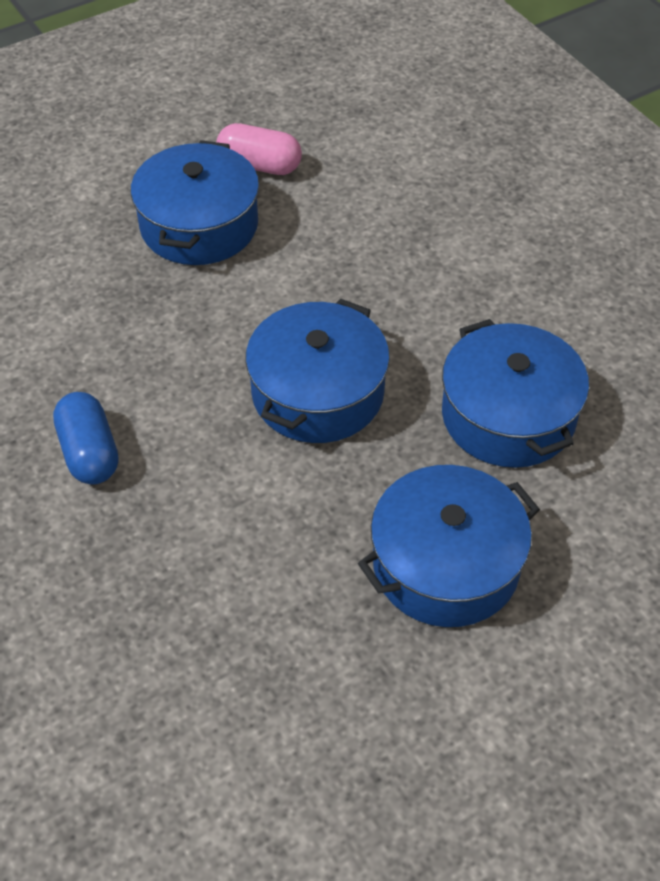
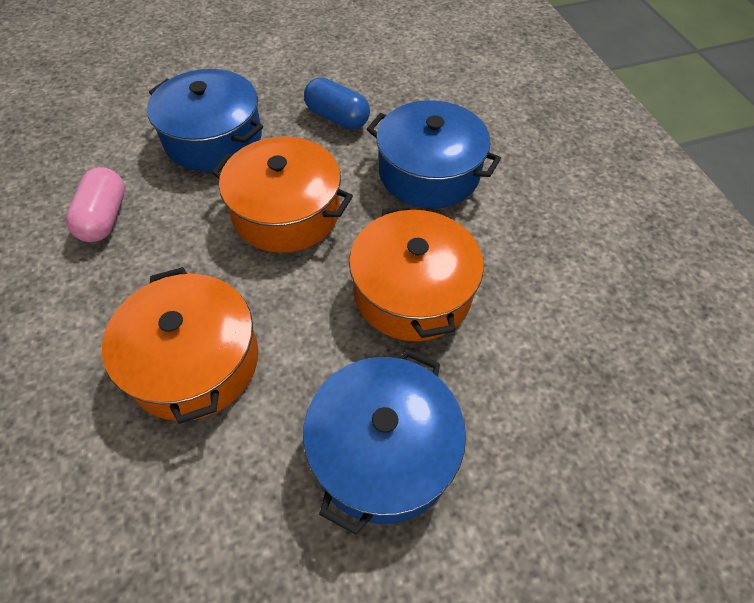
blue pot: [131,140,259,265] [245,299,390,443] [358,465,540,627] [442,319,589,468] = 4 -> [147,69,263,171] [303,349,466,535] [367,100,501,208] = 3
orange pot: none = 0 -> [102,267,258,424] [211,136,353,253] [349,205,484,341] = 3

